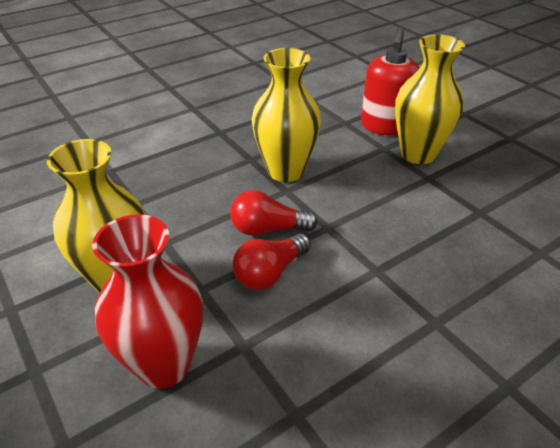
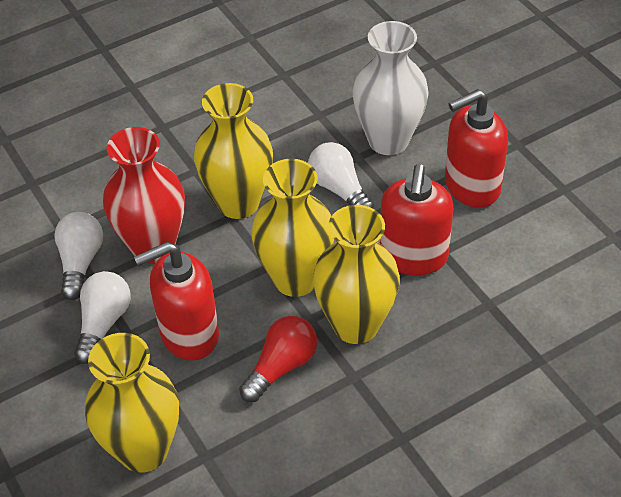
red light bulb: [230,190,318,236] [233,234,311,290] = 2 -> [239,316,317,402] = 1
red soap dispenser: [361,28,419,135] = 1 -> [134,242,219,361] [380,164,453,276] [445,89,508,208] = 3
white light bulb: none = 0 -> [54,212,103,300] [74,271,131,364] [308,142,374,209] = 3
white vase: none = 0 -> [352,21,429,155] = 1
yellow vase: [47,139,146,294] [252,48,321,182] [395,34,465,164] = 3 -> [85,333,179,473] [194,83,273,219] [251,159,334,297] [313,205,400,344] = 4

